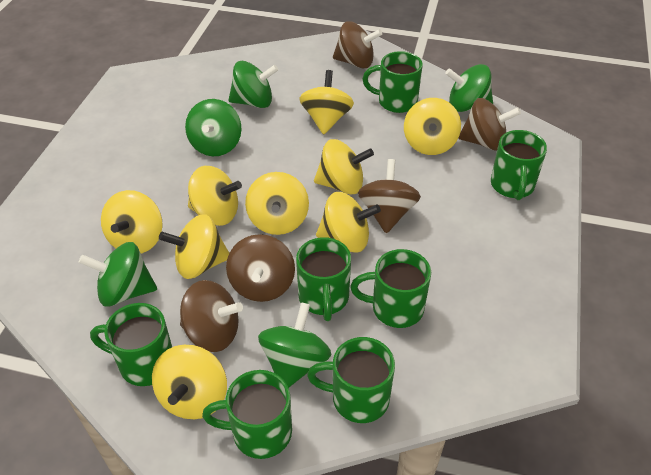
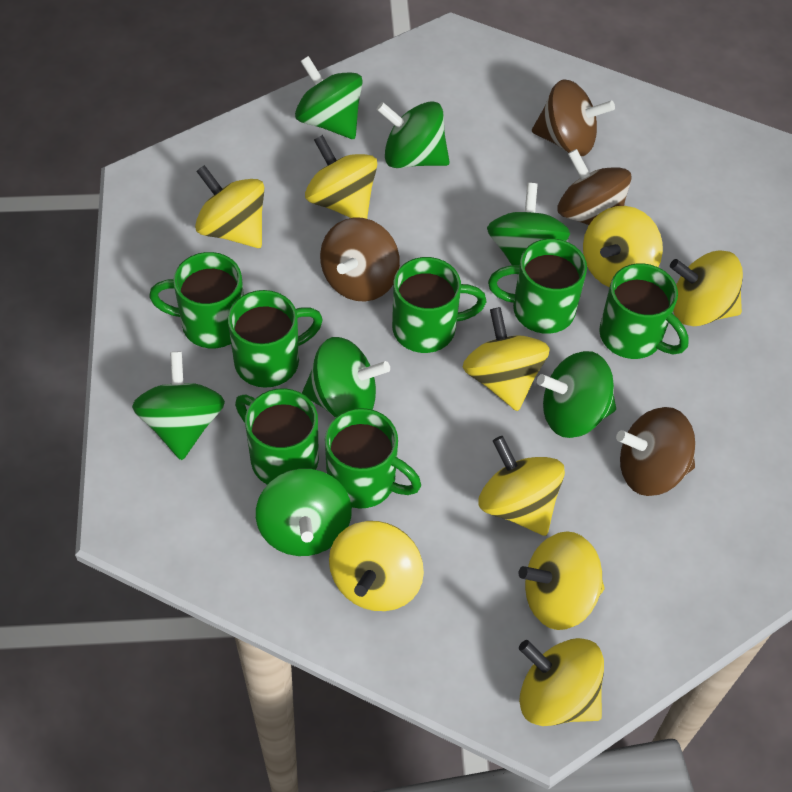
brown spinning top: [180,280,243,352] [226,234,295,302] [333,21,382,68] [358,159,421,233] [458,98,521,151] = 5 -> [320,217,400,301] [532,80,615,156] [557,149,632,225] [616,407,695,496] = 4
green spinning top: [79,242,157,306] [185,99,242,156] [228,61,278,108] [258,302,331,388] [445,64,493,112] = 5 -> [132,352,225,460] [256,468,352,556] [295,56,363,139] [302,337,390,418] [377,101,450,168] [487,183,570,265] [537,351,616,438] = 7

